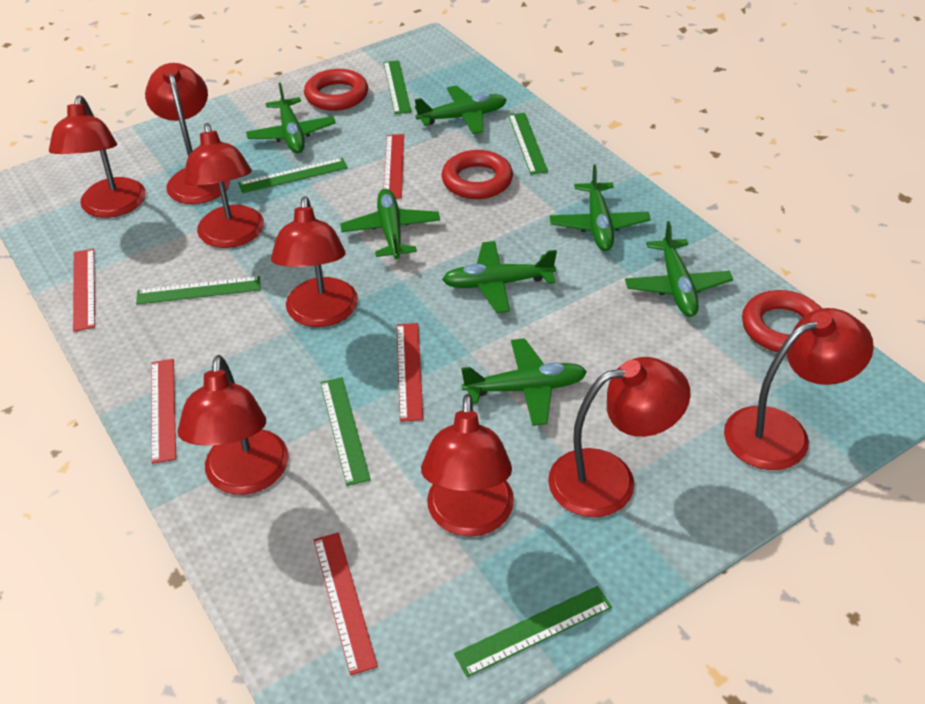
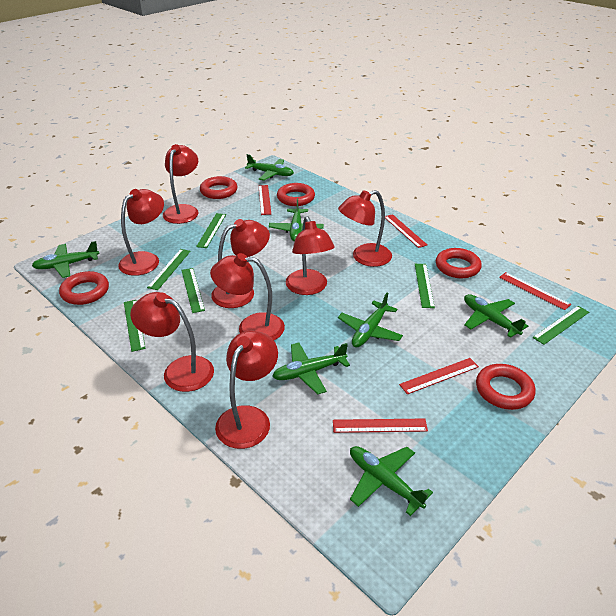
red ring: [304,69,368,111] [442,150,513,199] [742,290,822,353] = 3 -> [59,271,109,305] [200,176,237,199] [277,183,315,206] [436,248,482,278] [476,364,536,410] = 5

